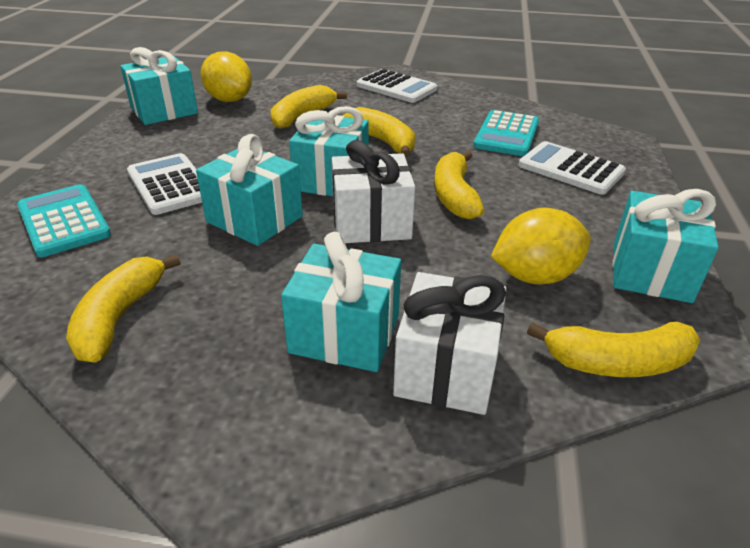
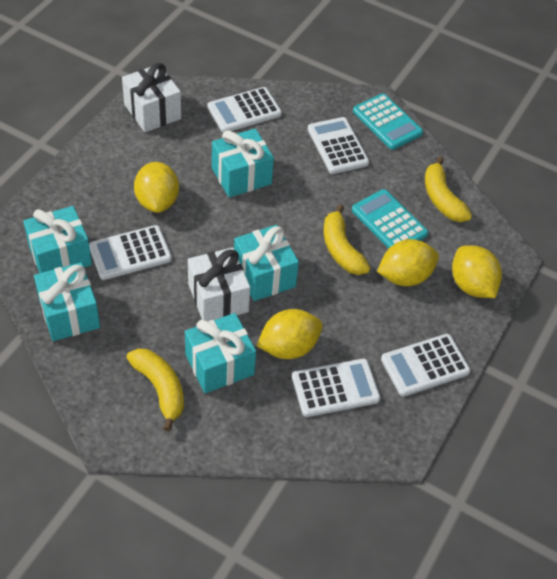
white calculator: [127,153,202,215] [357,69,437,103] [518,141,626,195] = 3 -> [89,225,172,280] [207,87,282,132] [292,359,381,417] [308,117,369,174] [381,334,471,397] = 5
yellow banana: [66,254,180,363] [270,85,347,129] [343,107,415,158] [434,151,484,219] [527,322,700,377] = 5 -> [127,348,184,431] [323,204,370,275] [425,156,472,222] = 3
yellow lemon: [201,51,252,102] [491,208,591,284] = 2 -> [134,162,179,213] [257,309,323,359] [377,239,439,286] [452,245,502,298] = 4

